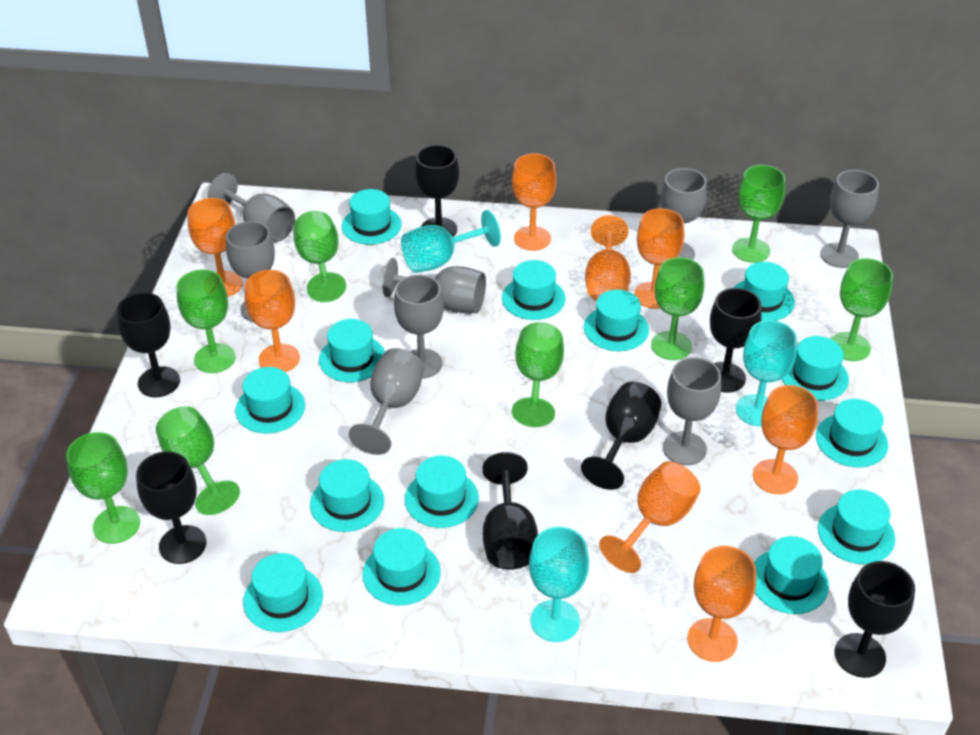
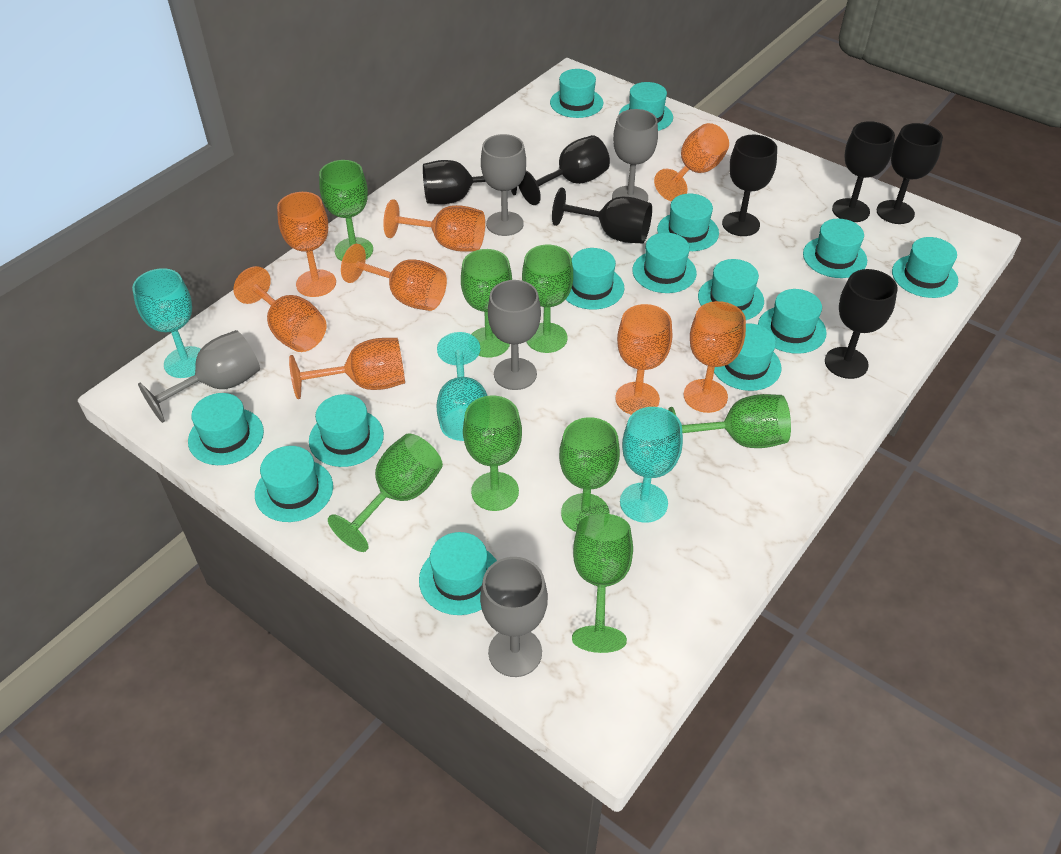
grey goblet: [208,173,295,242] [226,221,275,322] [349,348,424,455] [382,258,486,313] [394,275,444,379] [661,168,707,260] [663,357,721,465] [820,170,879,268] = 8 -> [138,330,260,423] [480,557,548,677] [481,134,526,236] [488,280,541,390] [612,109,658,202] = 5

